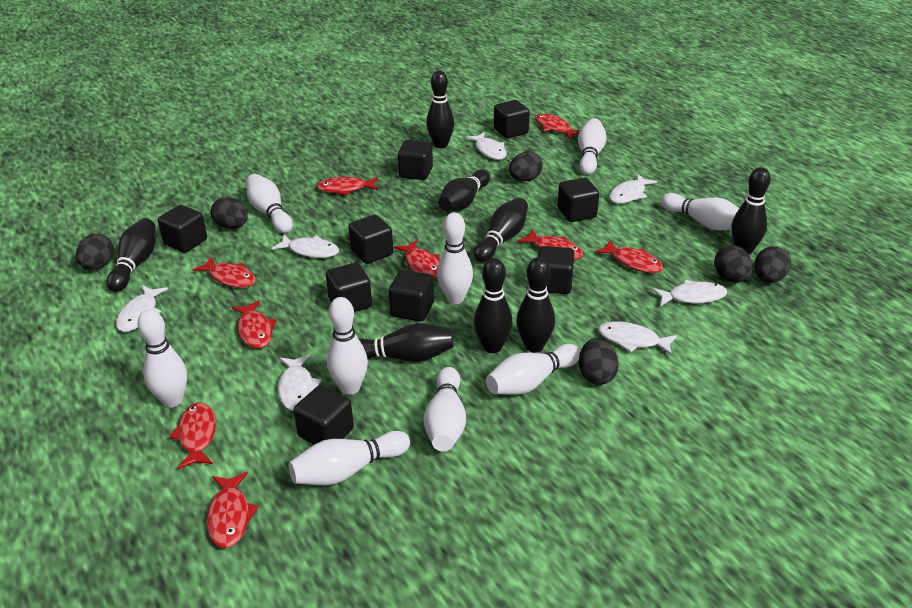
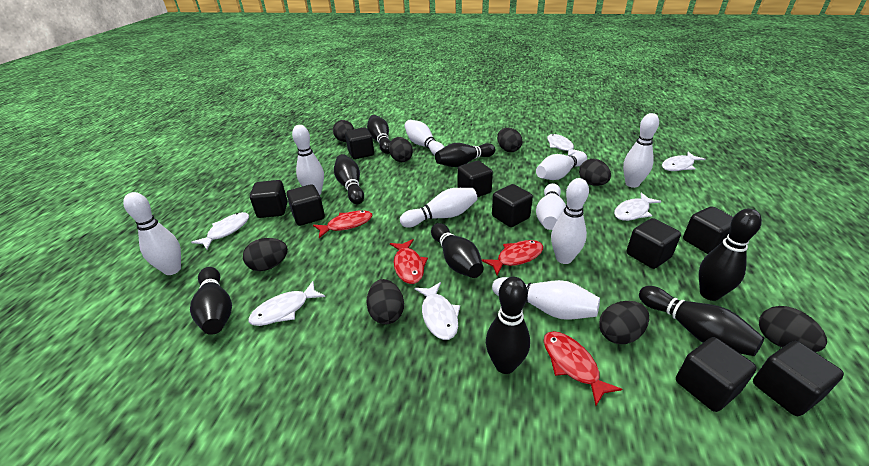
black egg: [76,234,114,270] [211,197,248,229] [509,151,543,181] [579,338,619,385] [714,245,753,282] [754,246,791,283] = 6 -> [243,238,288,271] [333,120,354,142] [366,279,404,324] [389,137,413,162] [497,128,522,152] [579,159,611,186] [599,301,649,344] [759,306,827,352] = 8
red fish: [169,402,216,469] [192,256,256,288] [207,472,259,548] [232,300,277,349] [317,177,378,196] [394,240,440,279] [518,229,583,260] [535,114,580,139] [595,240,663,273] = 9 -> [313,210,373,238] [390,239,428,284] [482,240,543,275] [544,331,622,406] = 4
white fish: [116,285,168,332] [272,235,339,258] [278,354,321,411] [466,132,507,160] [598,321,677,355] [609,174,657,204] [652,280,727,307] = 7 -> [191,212,249,250] [248,281,325,326] [415,282,460,340] [547,134,582,156] [614,192,661,221] [662,152,705,171] = 6

